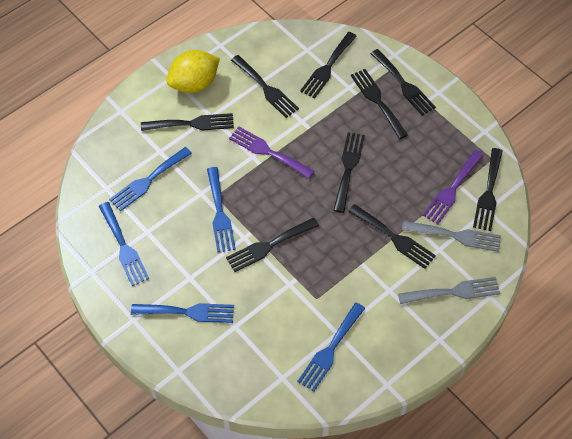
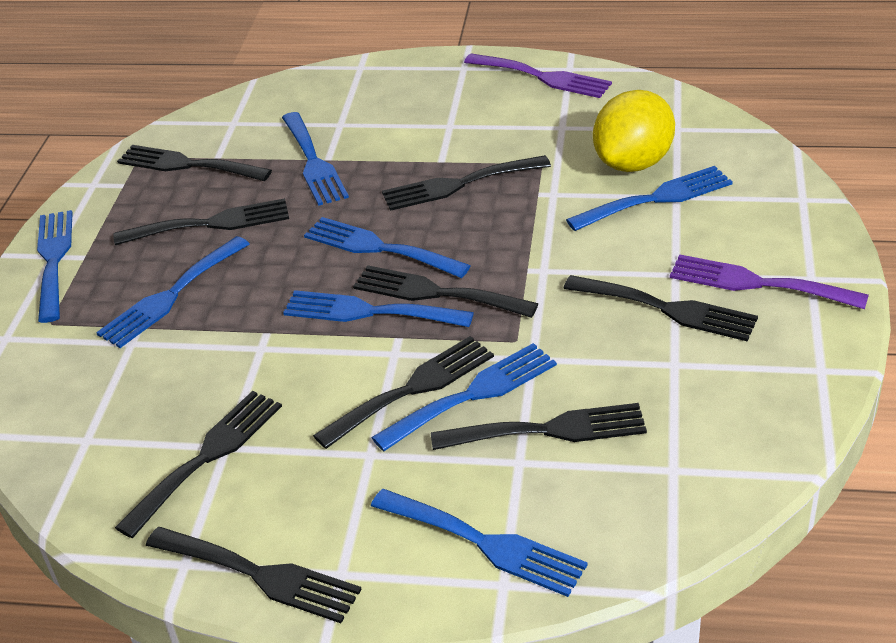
blue fork: [99,202,149,286] [109,147,192,211] [131,303,234,323] [207,167,236,252] [297,302,365,392] = 5 -> [37,210,73,323] [96,236,249,348] [282,112,349,206] [283,290,474,327] [304,217,471,278] [371,343,557,451] [371,489,588,597] [566,166,733,231] = 8
grey fork: [398,277,500,304] [402,221,501,252] = 2 -> none = 0

